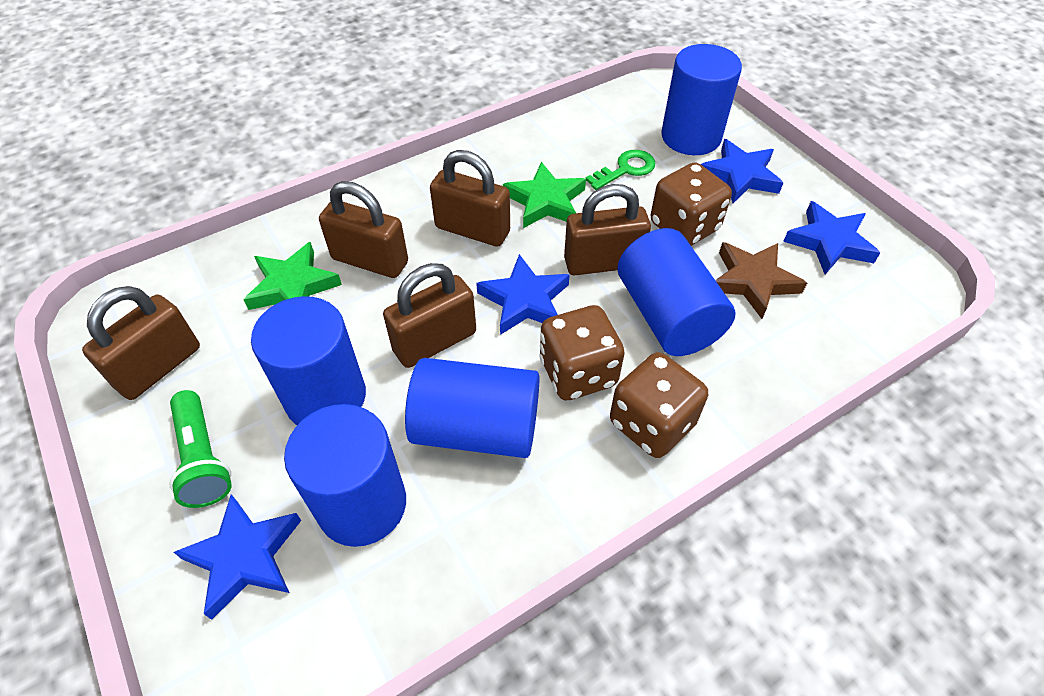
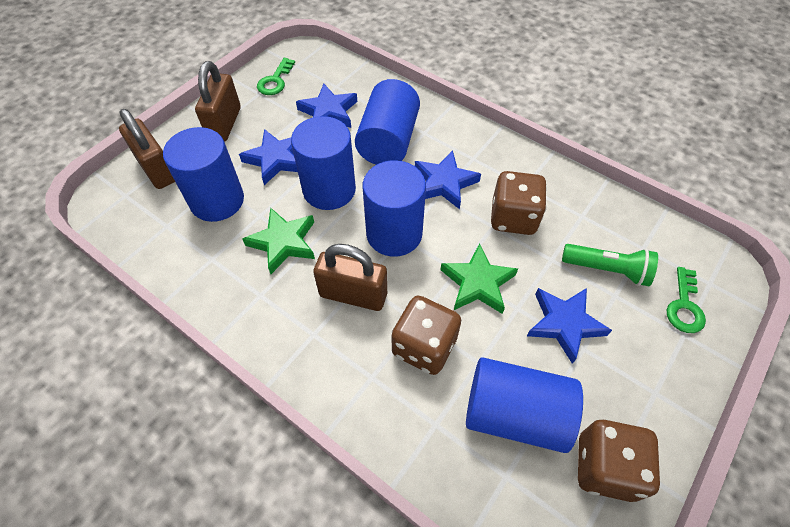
brown padlock: [82,286,200,400] [319,181,408,278] [383,263,476,368] [430,150,510,247] [564,184,651,275] = 5 -> [119,109,175,189] [195,61,241,142] [313,244,387,311] = 3
brown star: [715,242,807,319] = 1 -> none = 0
green key: [586,150,655,190] = 1 -> [257,58,295,95] [667,267,706,333] = 2

